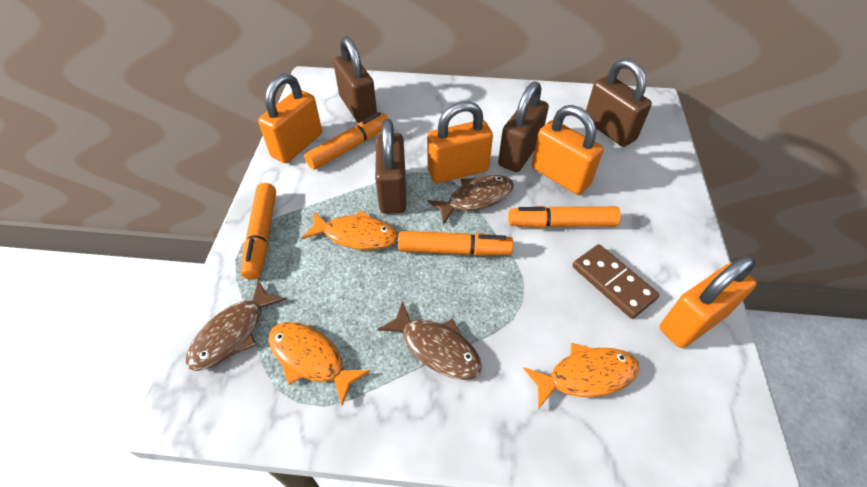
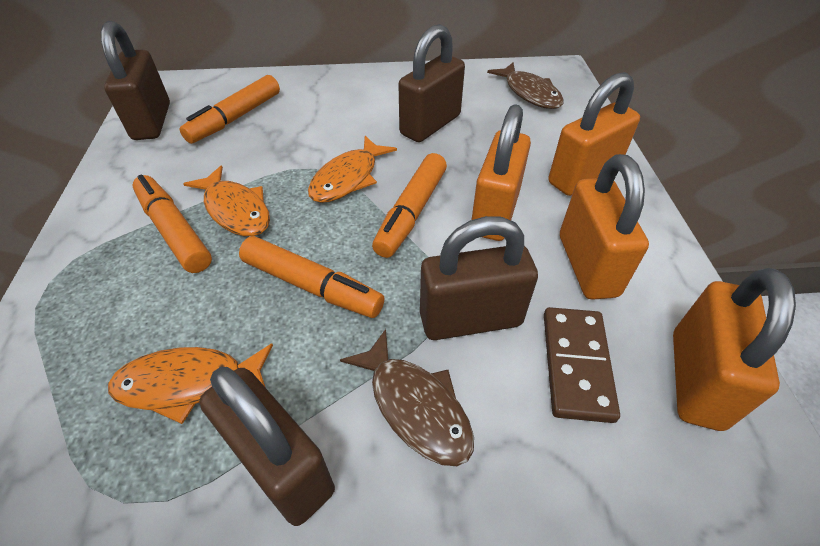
brown fish: [186,280,286,371] [377,301,482,380] [427,175,514,225] = 3 -> [340,329,474,466] [487,62,564,109] = 2

